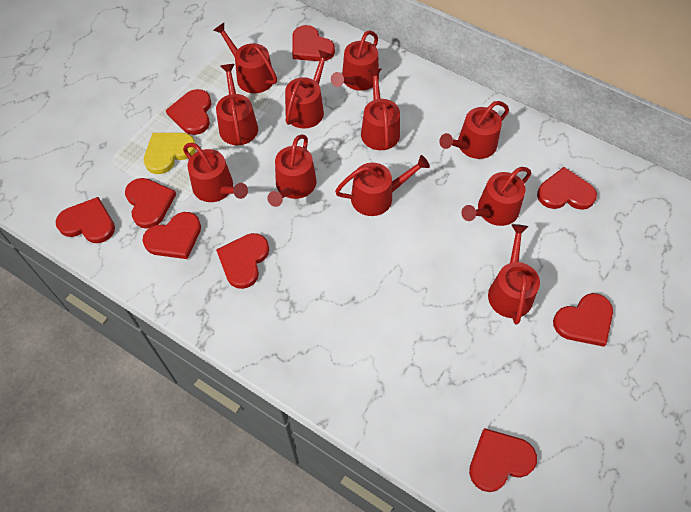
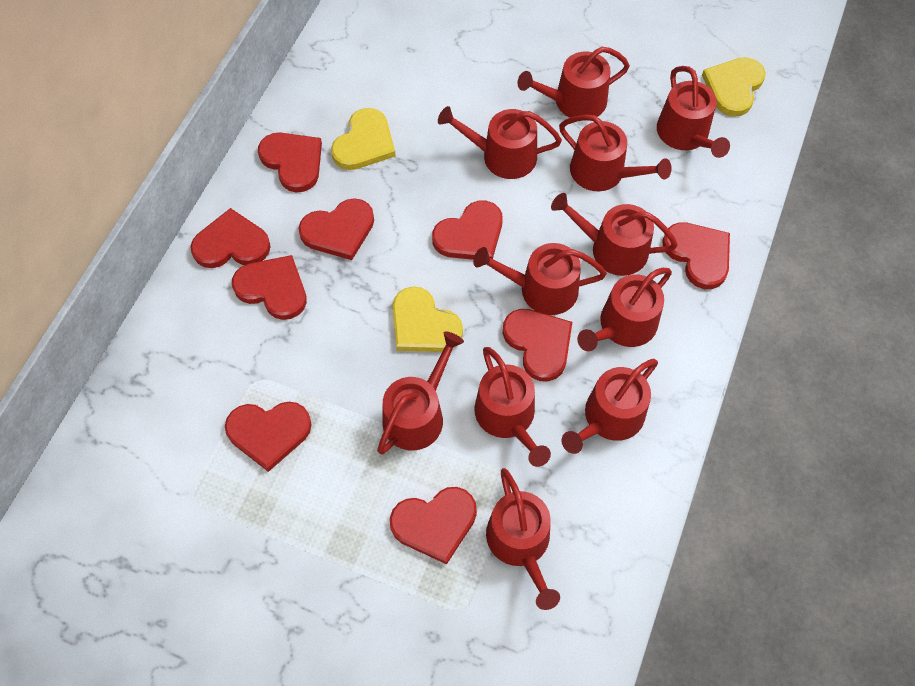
yellow heart: [144,133,196,174] = 1 -> [331,108,396,170] [393,287,463,352] [702,57,766,117] = 3

